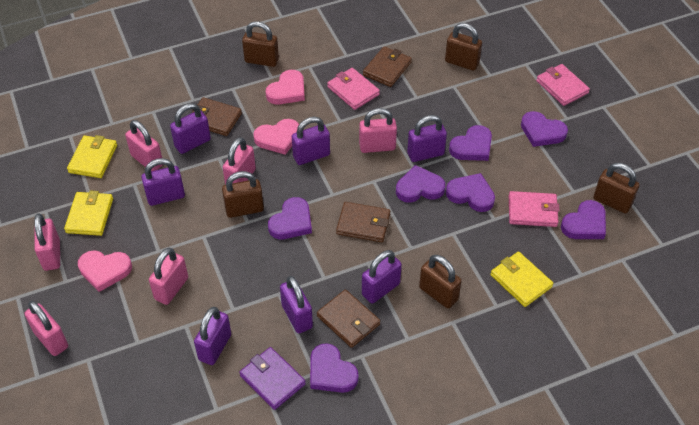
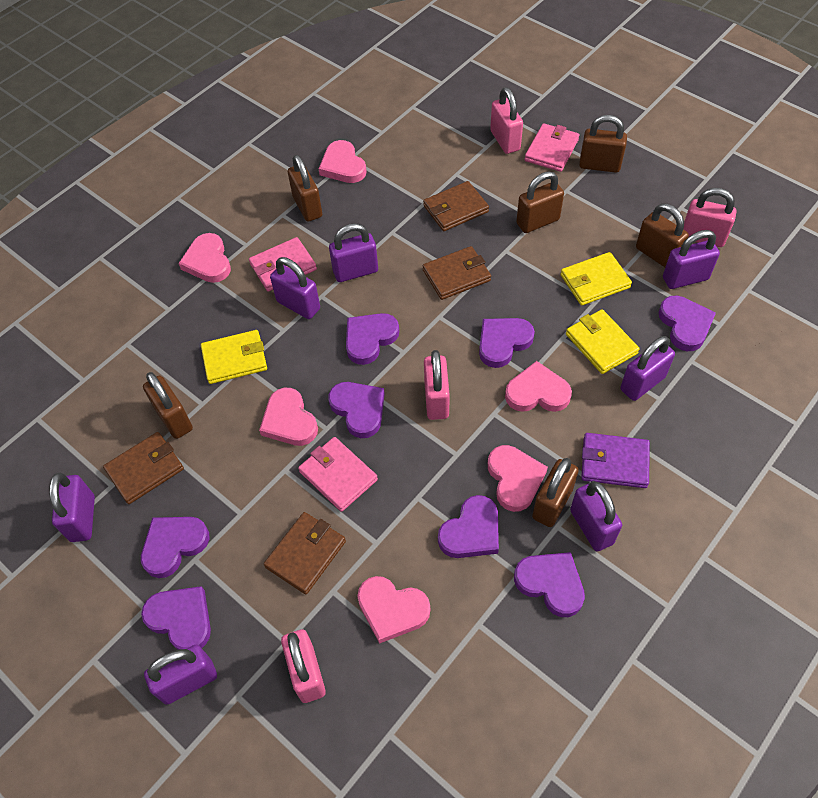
brown padlock: [222,171,264,218] [242,21,279,67] [419,255,462,308] [445,23,482,71] [593,163,639,213] = 5 -> [143,372,193,439] [288,155,322,222] [516,171,564,233] [532,458,579,527] [579,115,627,173] [636,204,689,267] = 6
pink heart: [78,250,132,292] [253,119,299,155] [266,70,305,104] = 3 -> [179,233,231,283] [259,388,318,446] [319,140,367,183] [357,576,430,644] [488,445,548,512] [505,361,572,412] = 6
pink padlock: [24,301,68,356] [34,214,60,271] [125,120,163,171] [149,248,188,305] [222,137,256,185] [359,108,397,153] = 6 -> [281,629,326,703] [424,350,450,420] [490,87,523,154] [683,188,737,247] = 4
purple heart: [268,197,312,239] [310,343,359,393] [396,165,445,203] [446,173,495,212] [449,125,492,161] [521,111,568,147] [561,200,606,239] = 7 -> [141,517,209,578] [141,586,211,650] [328,382,385,438] [346,313,399,365] [438,495,499,558] [479,318,535,368] [514,552,585,617] [658,296,716,351] = 8

